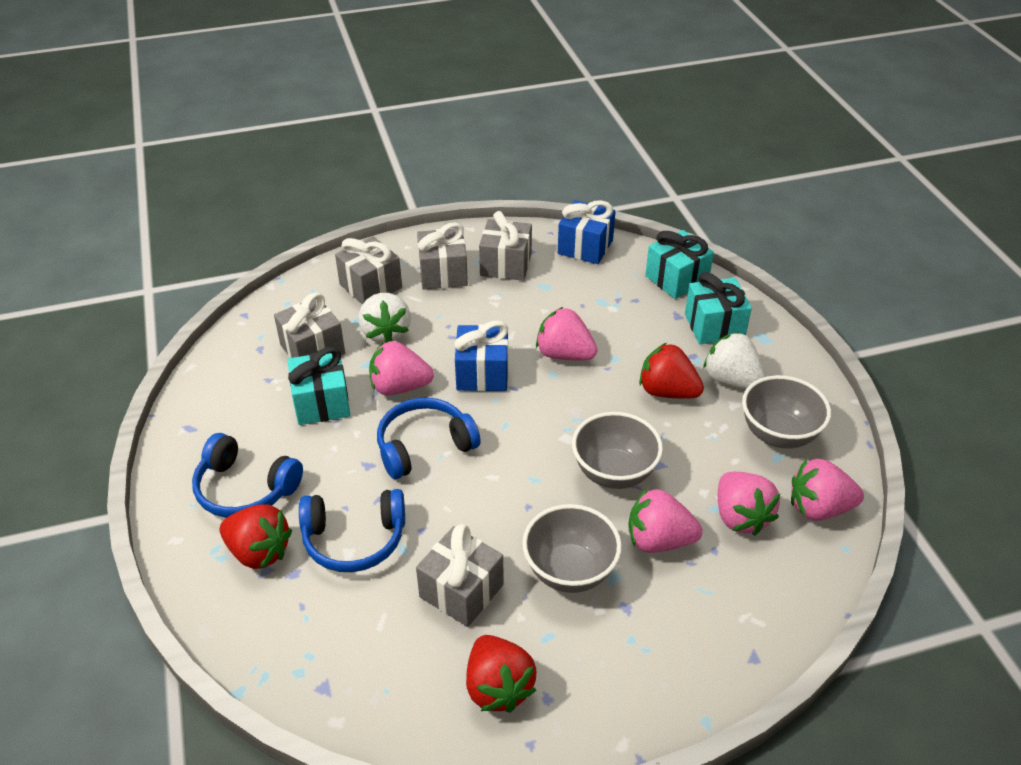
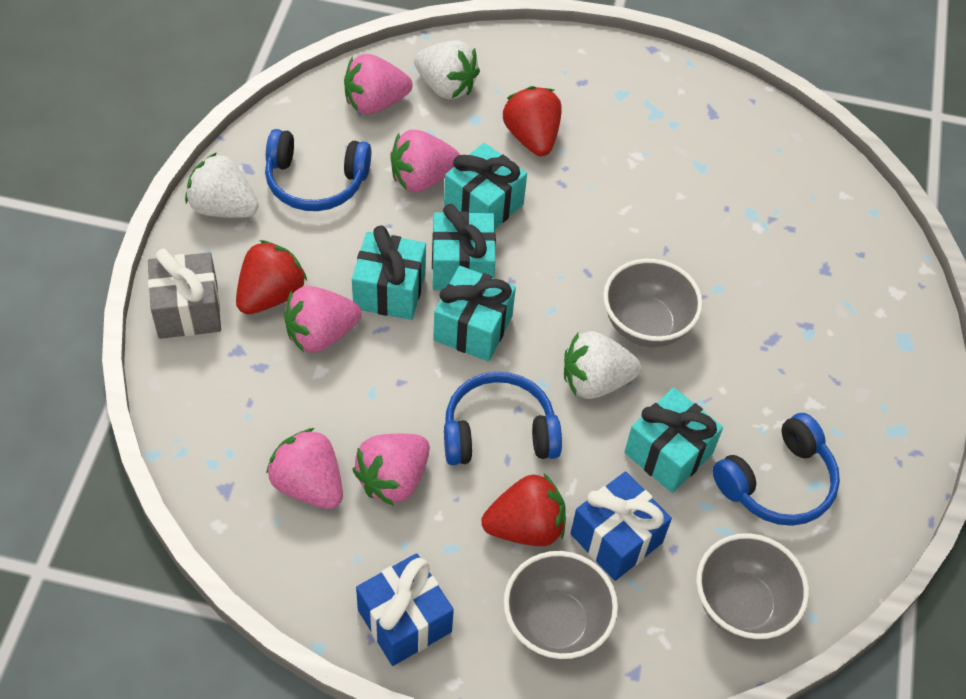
grey gift: [274,293,345,358] [335,236,402,305] [416,524,504,627] [417,223,468,290] [479,211,532,281] = 5 -> [148,248,221,339] = 1
turquoise gift: [288,347,350,425] [645,230,714,299] [685,272,752,344] = 3 -> [352,225,426,320] [432,204,496,290] [433,266,516,361] [444,143,527,229] [624,387,723,493] = 5
white strawberry: [358,293,411,343] [703,332,766,389] = 2 -> [185,153,259,218] [414,40,480,100] [564,331,641,399] = 3

